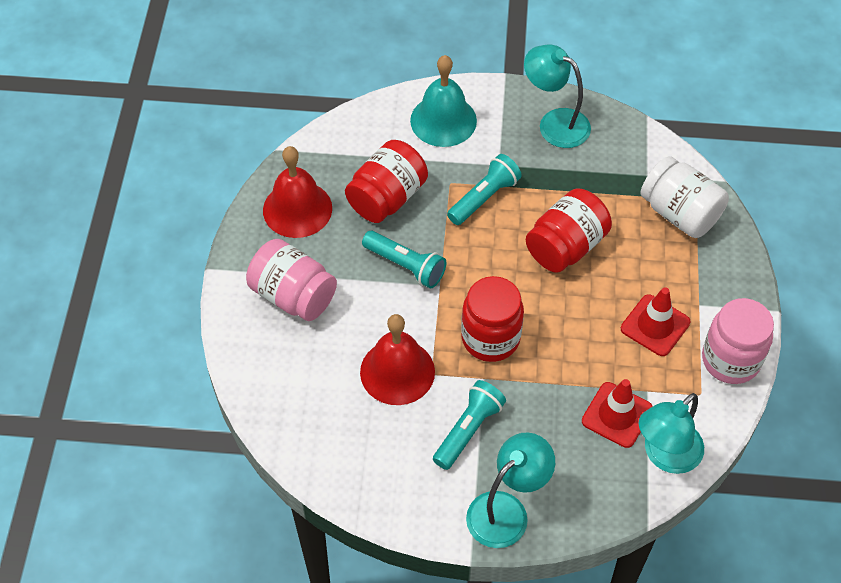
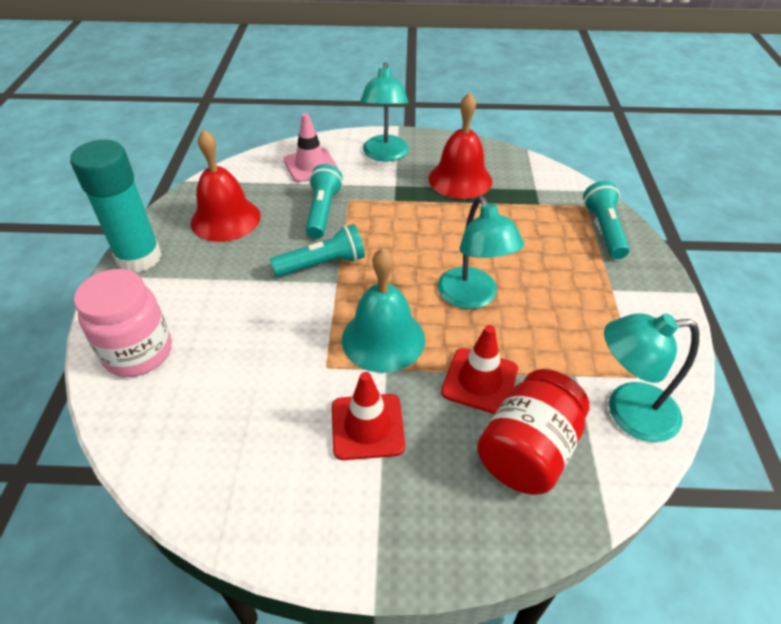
pink jar: [246,239,337,321] [702,298,774,384] = 2 -> [74,269,172,377] = 1
pink traffic cone: none = 0 -> [284,113,338,182] = 1
red jar: [345,140,428,223] [461,276,524,362] [526,188,612,273] = 3 -> [477,369,589,495] = 1
turquoise glue stick: none = 0 -> [70,140,162,273] = 1
white jar: [640,156,729,238] = 1 -> none = 0

